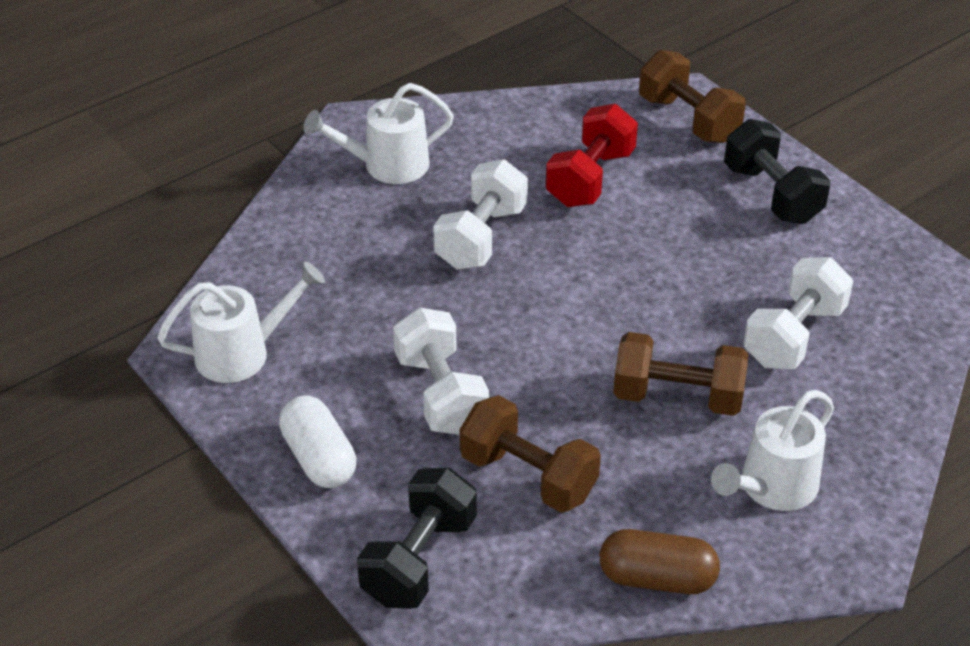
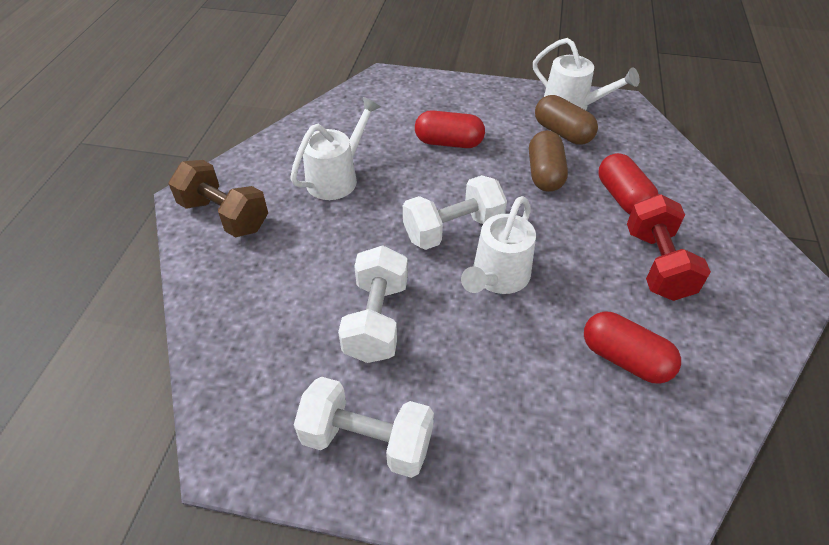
black dumbbell: [357,468,477,609] [724,119,830,224] = 2 -> none = 0
brown capsule: [600,529,720,594] = 1 -> [529,130,568,192] [535,95,598,145] = 2
brown dumbbell: [460,395,601,513] [613,332,748,416] [639,50,746,143] = 3 -> [169,160,268,237] = 1
red capsule: none = 0 -> [415,110,485,148] [584,312,681,384] [599,153,658,214] = 3
white capsule: [279,395,356,488] = 1 -> none = 0

